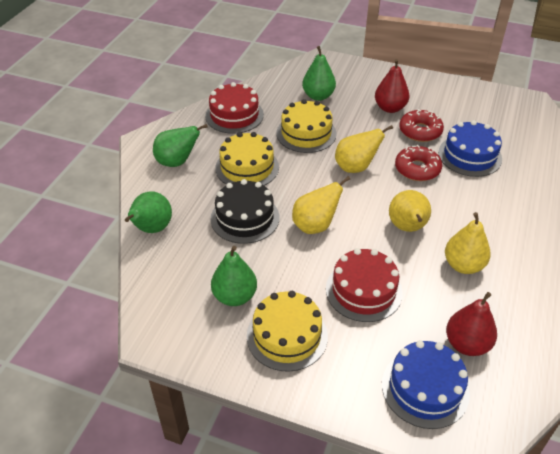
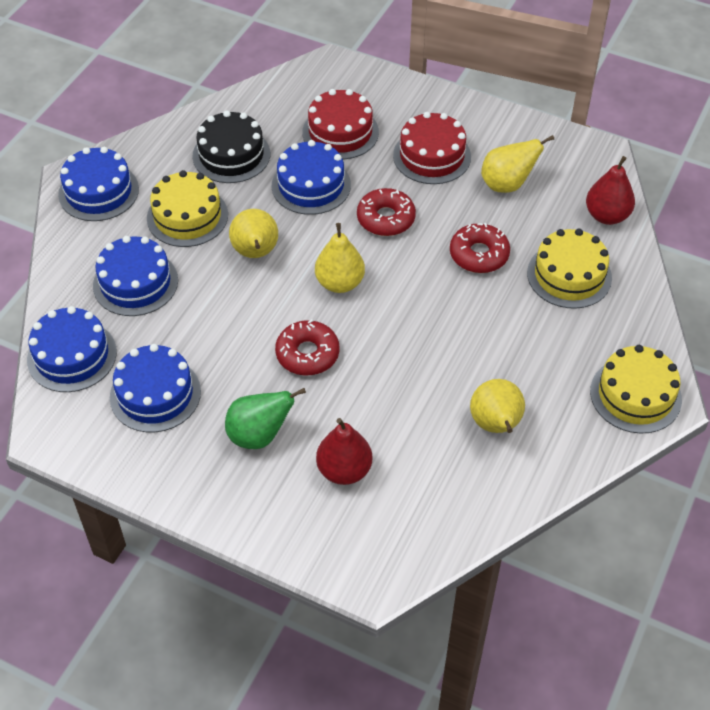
blue cake: [382,340,470,429] [438,120,502,177] = 2 -> [27,306,117,392] [58,147,139,221] [93,236,178,316] [110,344,201,433] [272,140,351,215] = 5
green pear: [125,191,172,233] [153,124,208,167] [211,246,257,306] [302,46,336,101] = 4 -> [225,388,306,449] = 1
red donut: [395,145,442,181] [399,109,444,142] = 2 -> [275,320,339,375] [357,188,416,236] [450,223,510,273] = 3

